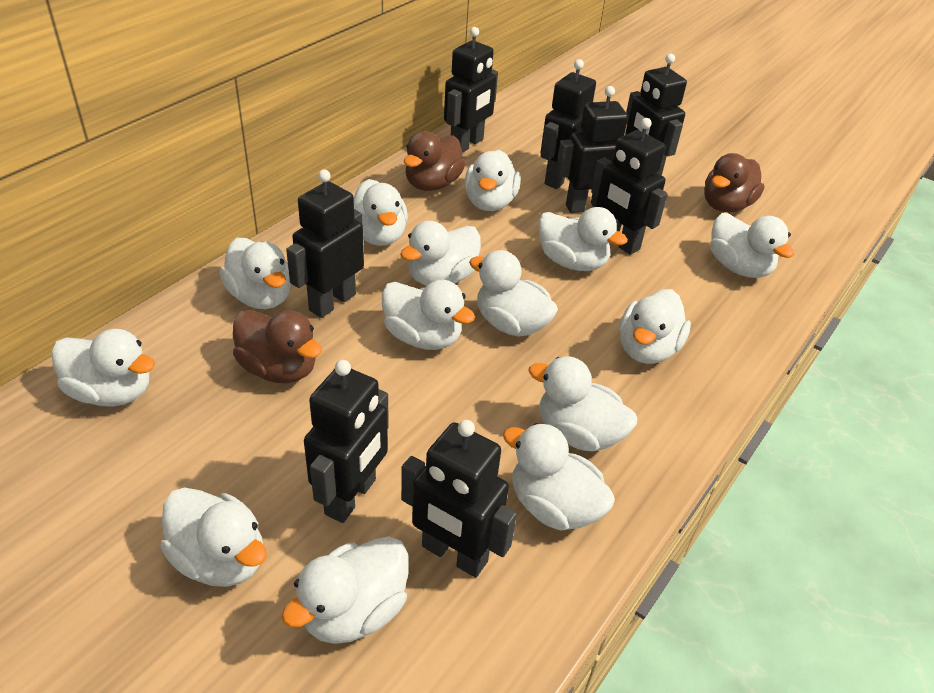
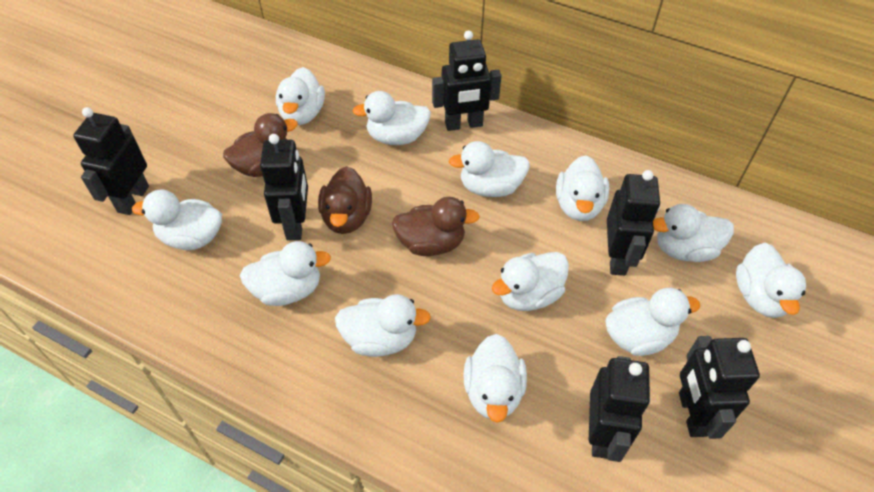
black robot: [286,170,364,318] [304,360,388,523] [401,420,517,578] [444,27,498,153] [540,59,596,189] [556,86,628,213] [591,118,668,255] [625,54,687,175] = 8 -> [73,107,149,215] [260,134,308,240] [432,30,502,131] [589,356,650,462] [607,170,660,276] [679,336,760,439] = 6
white duck: [51,329,155,407] [160,487,267,587] [220,238,291,309] [281,536,409,644] [354,179,408,246] [382,280,475,350] [400,221,481,286] [464,150,521,211] [469,250,558,337] [503,423,615,530] [528,356,637,451] [538,207,628,271] [620,289,691,364] [710,213,794,278] = 14 -> [132,189,222,250] [240,241,331,306] [276,67,325,125] [335,294,431,357] [353,91,431,145] [449,141,530,197] [463,334,527,423] [492,252,569,311] [556,155,609,221] [605,288,700,356] [653,204,734,262] [736,243,806,318] = 12

